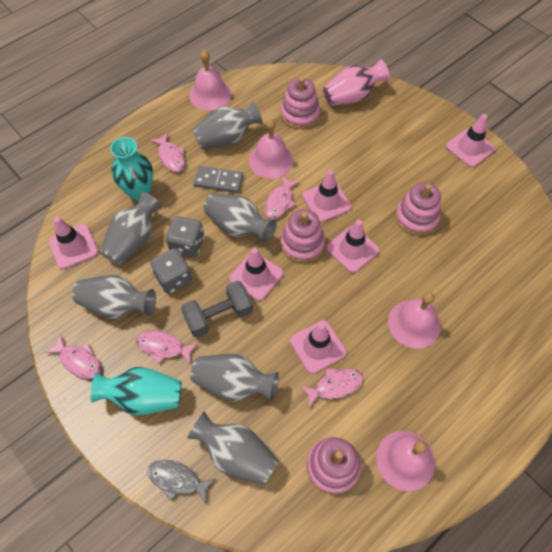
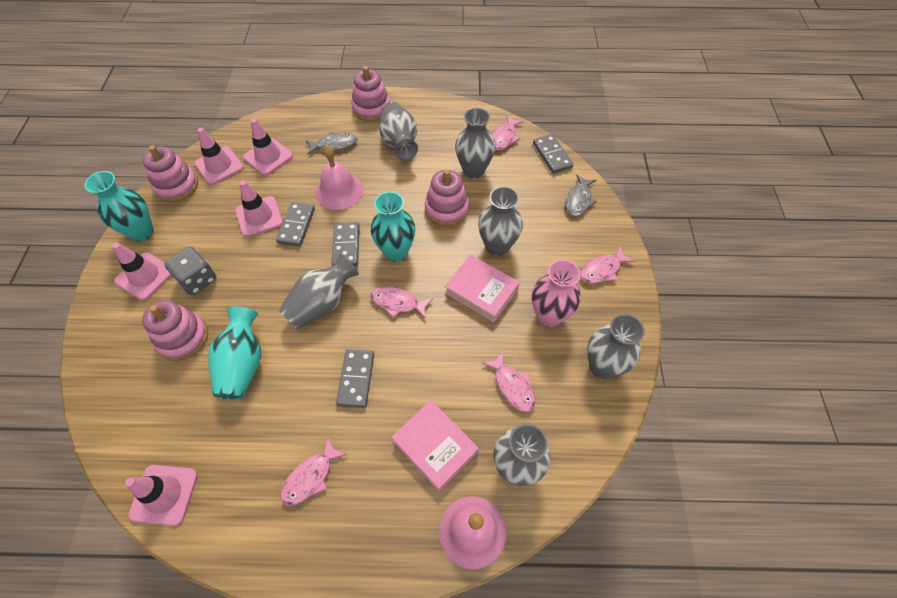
grey dice: [150,248,192,294] [166,216,204,258] = 2 -> [164,246,216,295] = 1
grey domino: [193,166,243,193] = 1 -> [276,202,315,246] [331,222,360,266] [336,349,374,408] [533,134,573,174] = 4
grey dumbbell: [181,281,253,337] = 1 -> none = 0
grey fish: [147,460,216,504] = 1 -> [306,132,358,155] [566,174,597,217] = 2
pink bell: [189,50,231,111] [249,119,294,179] [376,431,435,491] [388,292,441,348] = 4 -> [316,145,363,210] [439,496,506,569] = 2
pink book: none = 0 -> [391,400,479,491] [445,255,520,322] = 2
pink traffic cone: [49,217,98,269] [229,248,283,301] [290,320,346,374] [302,170,351,222] [326,220,380,273] [446,114,495,167] = 6 -> [113,243,172,300] [125,465,198,526] [194,128,244,185] [235,180,283,237] [243,119,293,175] = 5
turquoise vase: [91,367,182,415] [110,137,153,201] = 2 -> [85,171,153,241] [208,307,261,399] [371,191,415,261] = 3

